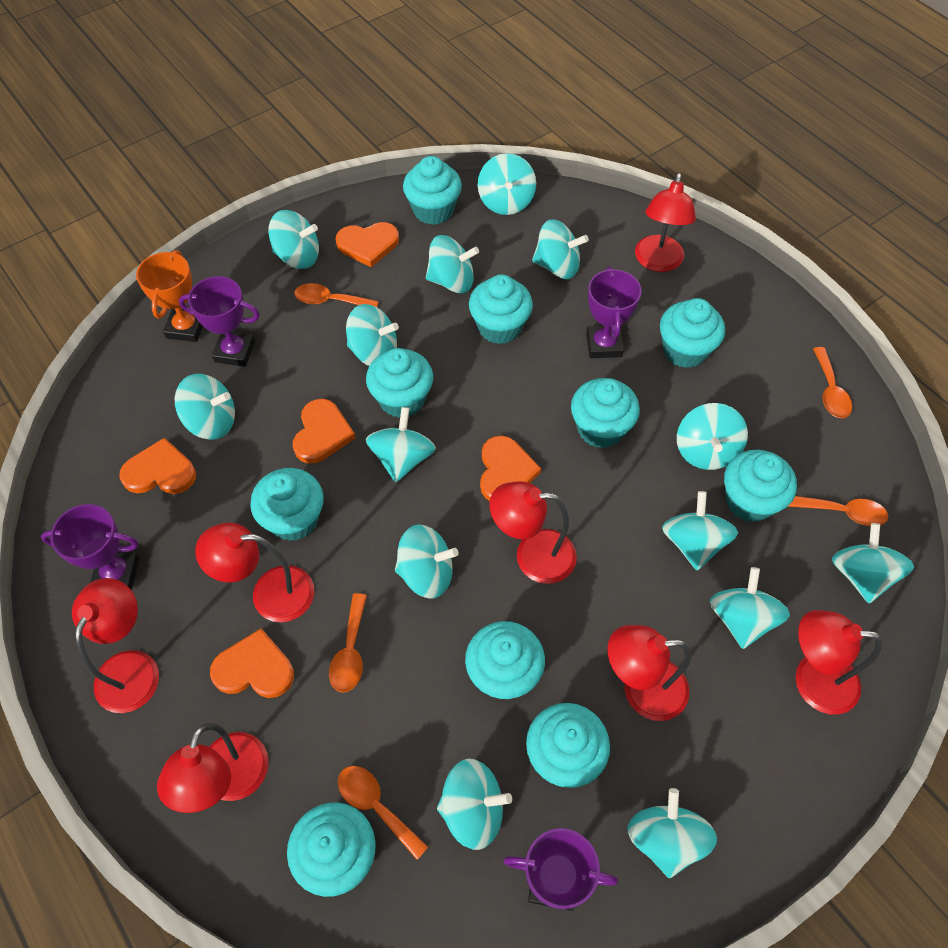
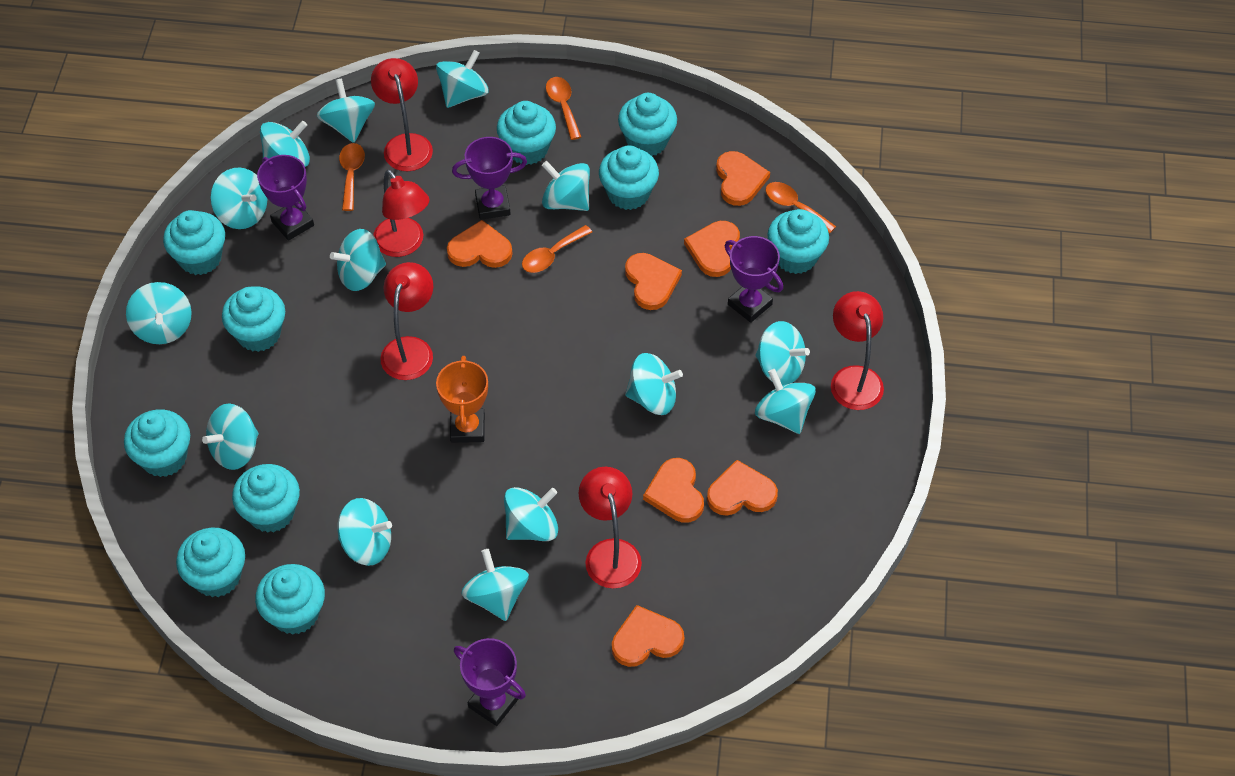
orange heart: [119,438,196,494] [210,628,294,698] [293,399,356,464] [335,222,399,267] [480,436,541,501] = 5 -> [447,220,513,268] [612,605,684,667] [625,253,682,310] [643,458,704,523] [684,221,740,277] [707,460,778,516] [716,151,770,206] = 7
orange spoon: [294,283,379,307] [329,593,367,693] [338,766,428,860] [788,496,889,526] [813,347,852,418] = 5 -> [339,143,365,211] [522,225,592,273] [546,77,581,140] [766,182,836,234] = 4
red lamp: [72,578,159,713] [157,723,269,813] [195,523,314,622] [489,481,577,584] [608,625,691,721] [635,173,696,272] [795,610,882,715] = 7 -> [371,58,433,171] [373,169,430,257] [380,262,433,380] [578,467,642,589] [831,291,884,410] = 5

